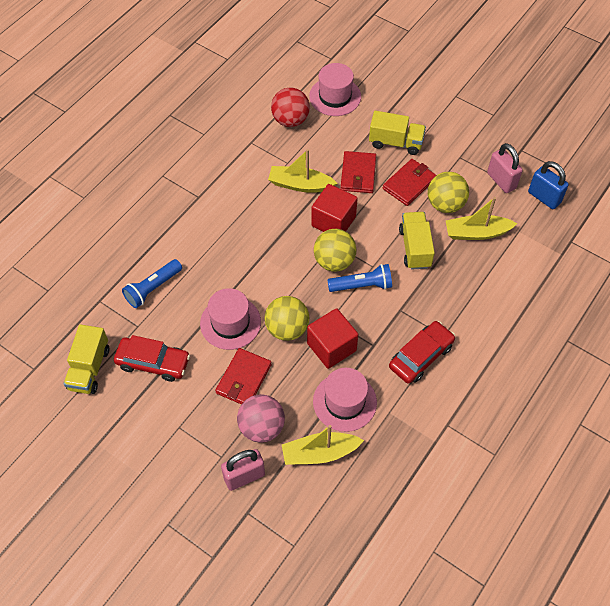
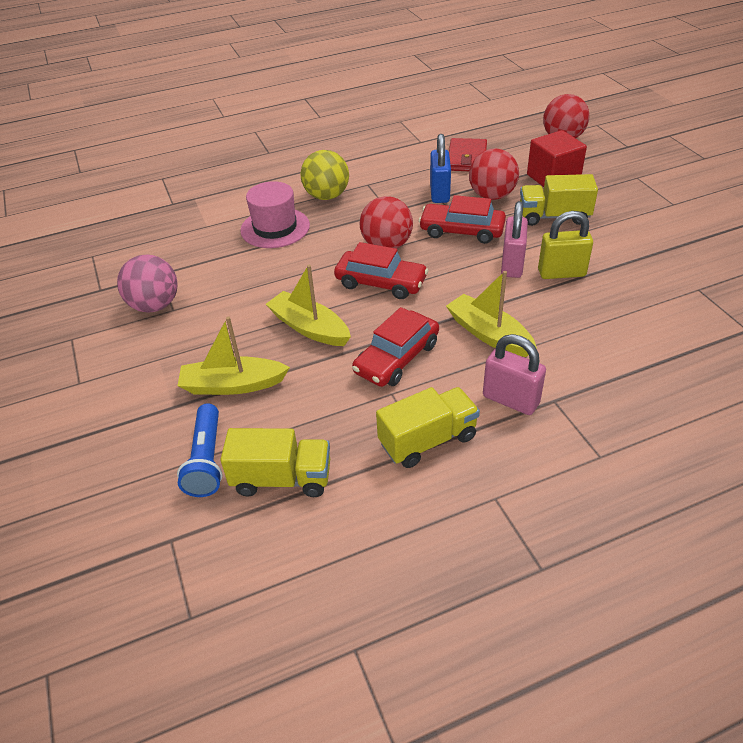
blue flashlight: [122,259,182,308] [327,264,392,292] = 2 -> [177,403,223,497] = 1
pink hat: [200,288,261,350] [309,63,361,116] [313,368,377,432] = 3 -> [240,181,310,248] = 1
red ball: [271,88,310,127] = 1 -> [360,196,413,249] [469,148,519,200] [543,94,589,138] = 3
red car: [114,335,190,382] [389,321,455,384] = 2 -> [334,242,428,299] [352,307,439,387] [419,195,506,244] = 3
red cube: [307,308,358,369] [311,184,358,232] = 2 -> [527,130,587,187] = 1
red wallet: [215,348,272,405] [341,151,376,193] [383,159,437,206] = 3 -> [449,138,487,171] = 1
yellow ball: [265,296,309,341] [314,229,357,272] [428,172,469,213] = 3 -> [301,150,349,200] = 1
yellow padlock: none = 0 -> [538,211,593,279] = 1

